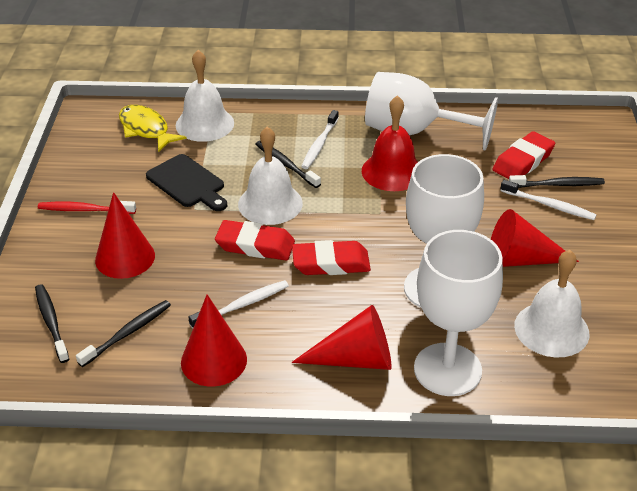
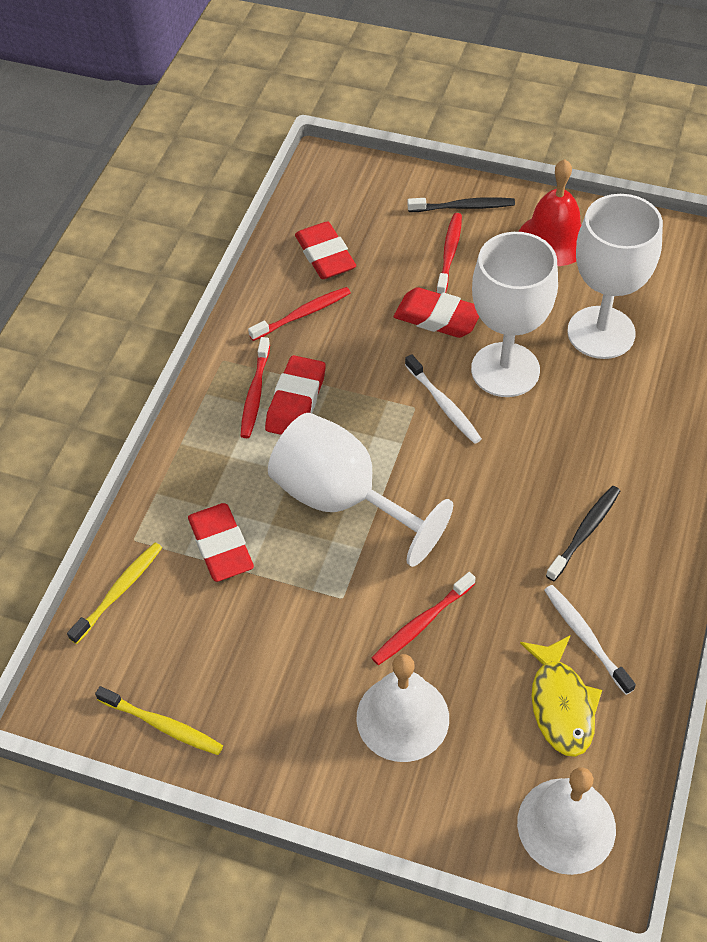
black cutting board: [146,154,227,211] = 1 -> none = 0
black toothbrush: [35,284,69,363] [76,300,171,367] [255,141,321,188] [509,175,605,188] = 4 -> [408,197,515,212] [546,486,620,581] = 2
red cone: [95,192,155,279] [181,295,247,386] [292,305,392,370] [491,209,579,267] = 4 -> none = 0
red eraser: [215,220,295,260] [292,240,371,275] [492,131,555,179] = 3 -> [188,503,254,582] [265,355,326,435] [295,221,356,279] [394,287,479,338] = 4
red toothbrush: [38,201,136,214] = 1 -> [240,337,270,438] [248,287,351,341] [372,572,476,665] [436,213,462,294] = 4
white bell: [176,50,234,142] [238,126,303,225] [514,250,589,357] = 3 -> [356,654,449,762] [517,767,616,875] = 2
white toothbrush: [188,280,289,329] [301,110,339,169] [500,180,597,220] = 3 -> [405,354,482,444] [544,585,636,695] = 2
yellow toothbrush: none = 0 -> [67,542,162,644] [95,686,223,755] = 2

